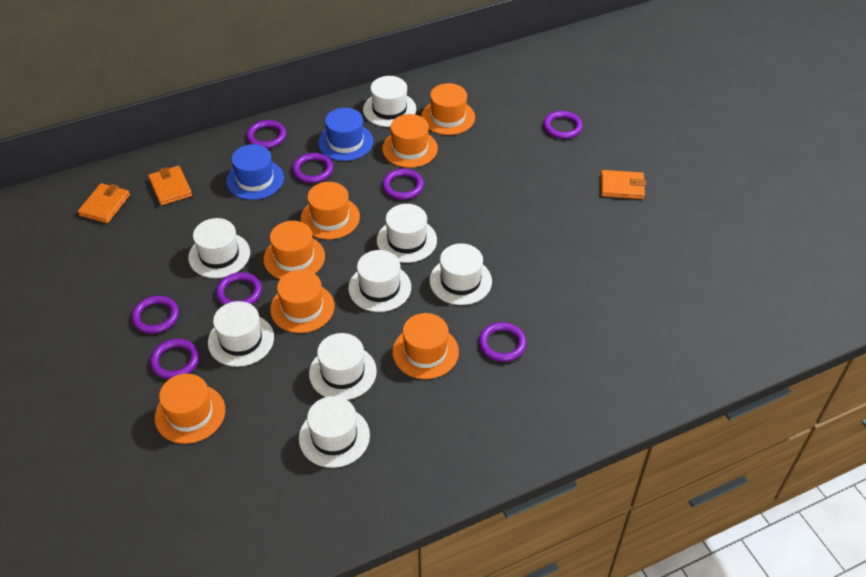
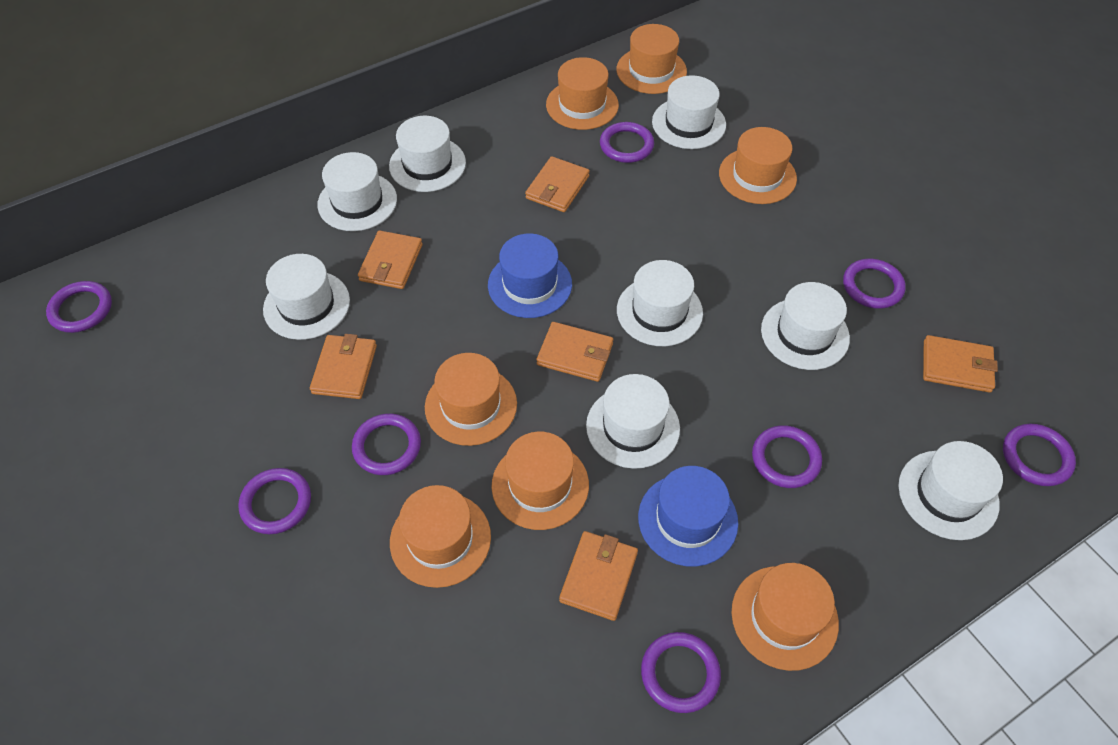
orange wallet: [78,183,130,223] [148,166,192,206] [601,170,646,199] = 3 -> [310,334,377,399] [358,230,423,289] [525,156,590,212] [536,322,613,382] [559,531,638,621] [923,335,998,393] = 6

